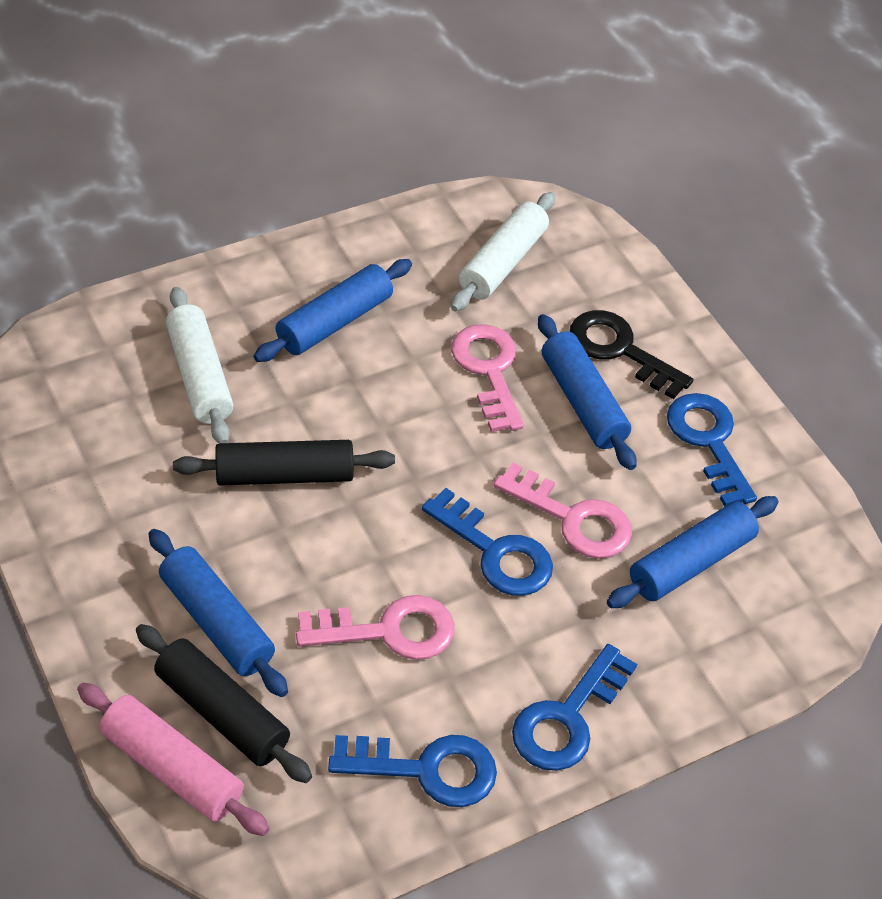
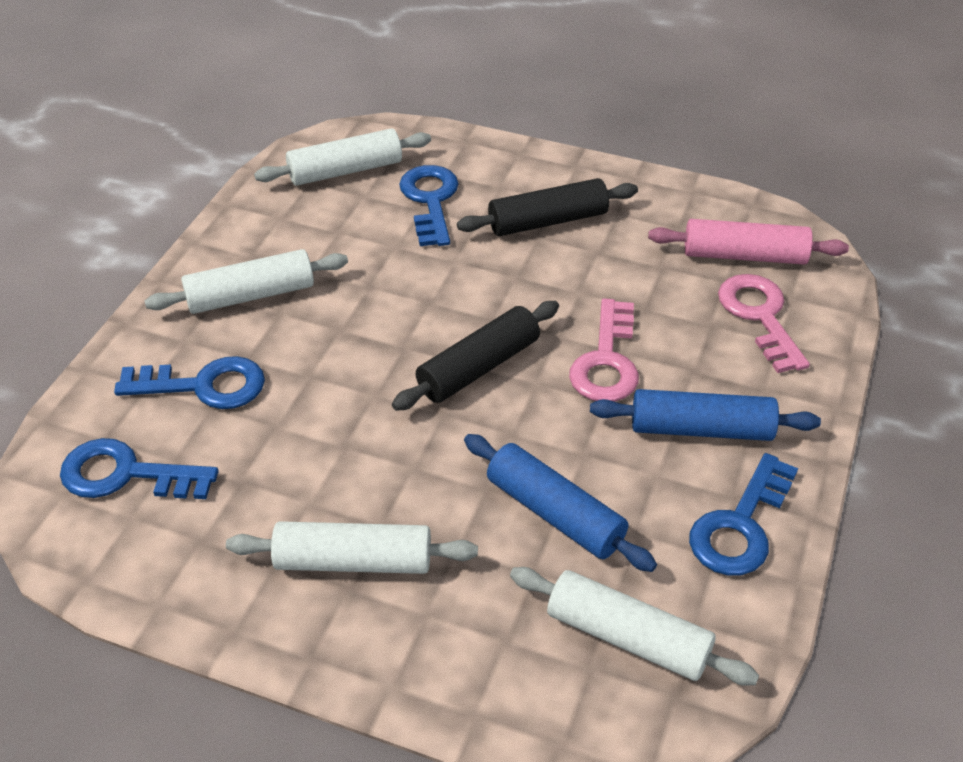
black key: [570,310,693,399] = 1 -> none = 0
blue rolling pin: [148,529,288,697] [254,259,412,362] [538,314,636,470] [607,496,778,608] = 4 -> [464,434,657,572] [590,389,821,441] = 2
pink key: [296,595,454,660] [451,324,524,432] [493,462,632,559] = 3 -> [569,298,639,402] [718,274,810,373] = 2
white rolling pin: [166,287,233,443] [451,192,555,311] = 2 -> [145,249,348,314] [226,521,478,574] [254,128,431,186] [510,567,759,686] = 4

